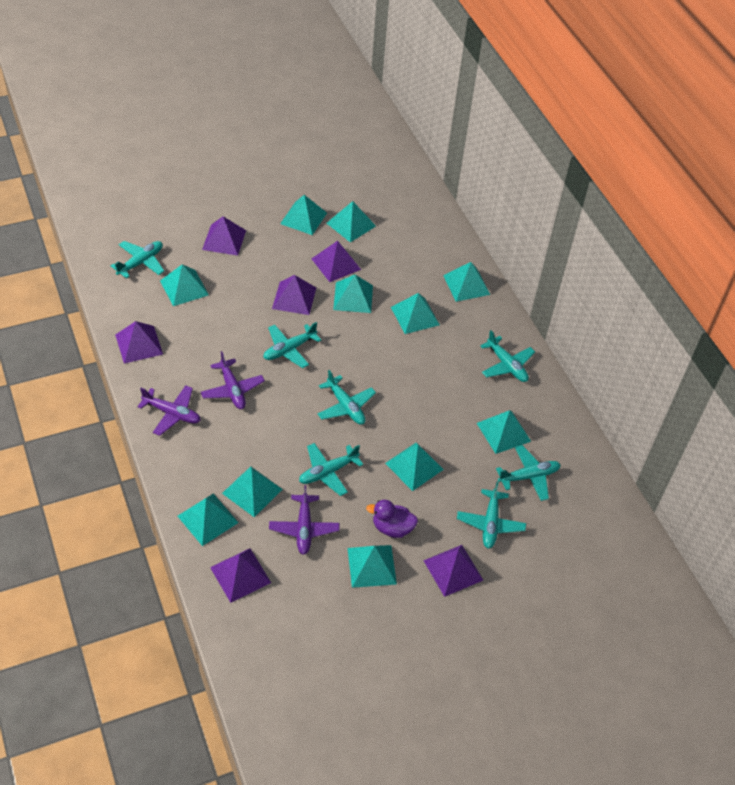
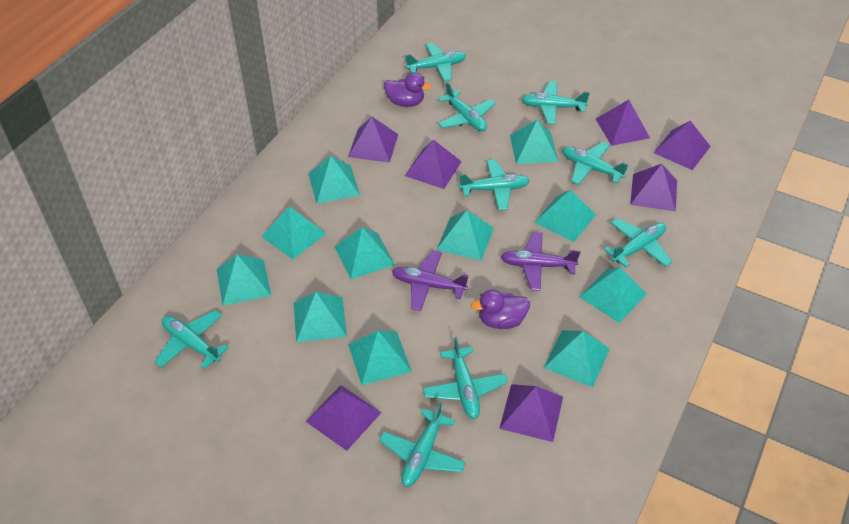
purple duck: [366,500,418,538] = 1 -> [384,73,431,107] [471,289,530,329] = 2
purple plane: [137,385,201,436] [201,351,265,409] [269,485,339,555] = 3 -> [392,251,468,311] [501,232,580,291] = 2
purple pyramid: [115,321,163,364] [202,216,246,256] [210,548,271,603] [272,275,316,315] [312,241,361,282] [423,545,483,597] = 6 -> [305,385,382,451] [348,117,398,163] [405,140,462,189] [499,384,563,442] [596,100,650,146] [630,164,677,212] [654,121,711,170] = 7
turquoise plane: [111,241,164,278] [263,322,321,368] [299,443,363,496] [318,370,376,425] [457,481,526,549] [480,330,535,382] [496,445,561,501] = 7 -> [154,310,229,369] [379,402,466,487] [405,43,466,82] [423,337,508,419] [438,82,496,131] [459,159,530,210] [522,81,590,124] [562,142,629,185] [604,218,672,267] = 9

